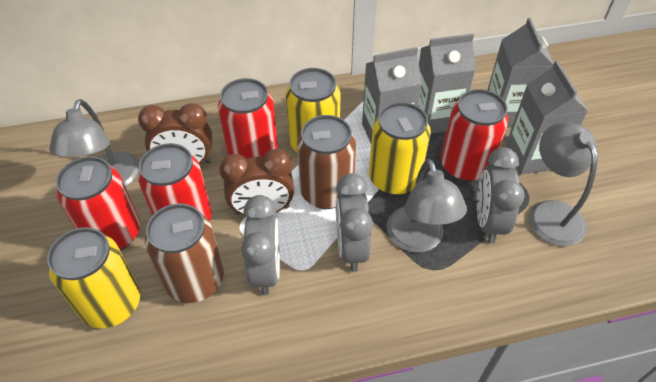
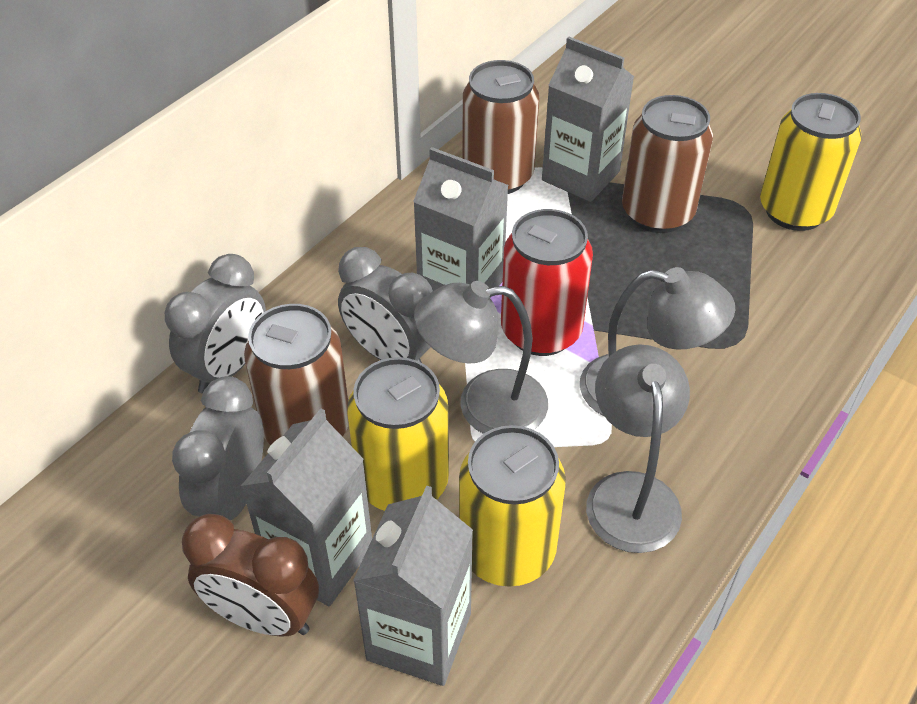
brown can: [145,203,224,303] [297,115,356,209] = 2 -> [244,304,349,445] [462,60,539,194] [622,95,713,233] = 3
brown clock: [138,103,212,164] [219,149,294,216] = 2 -> [182,514,319,637] = 1
red can: [56,156,140,251] [138,143,212,222] [218,78,278,159] [441,89,508,182] = 4 -> [501,209,593,356] = 1

